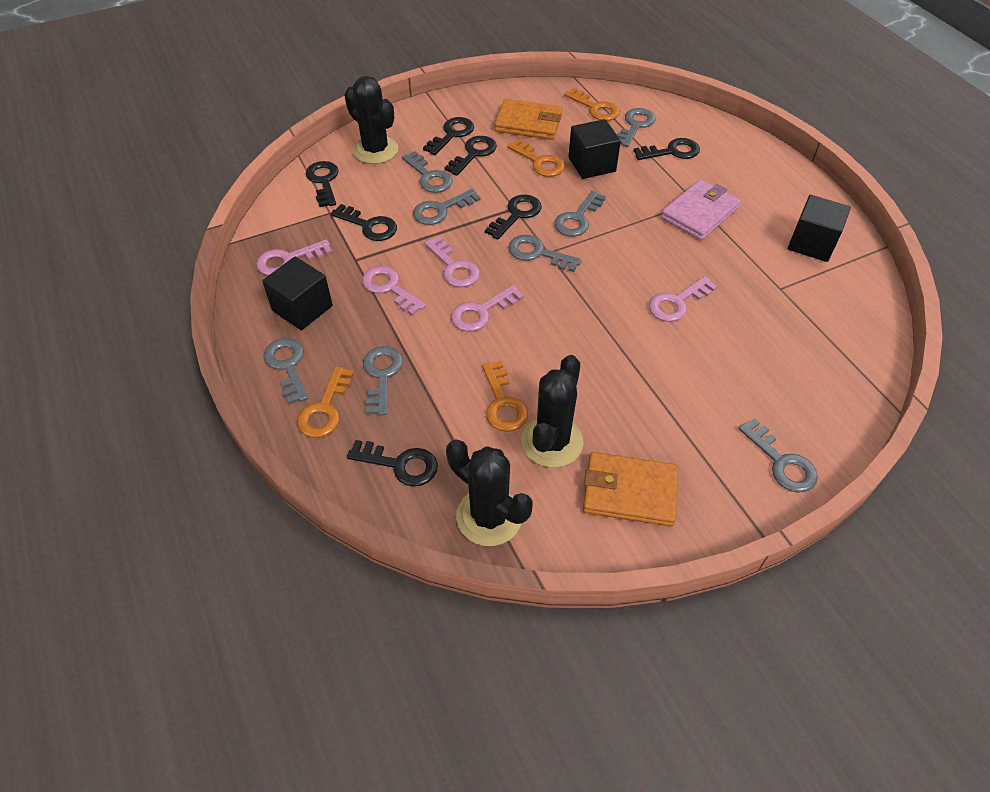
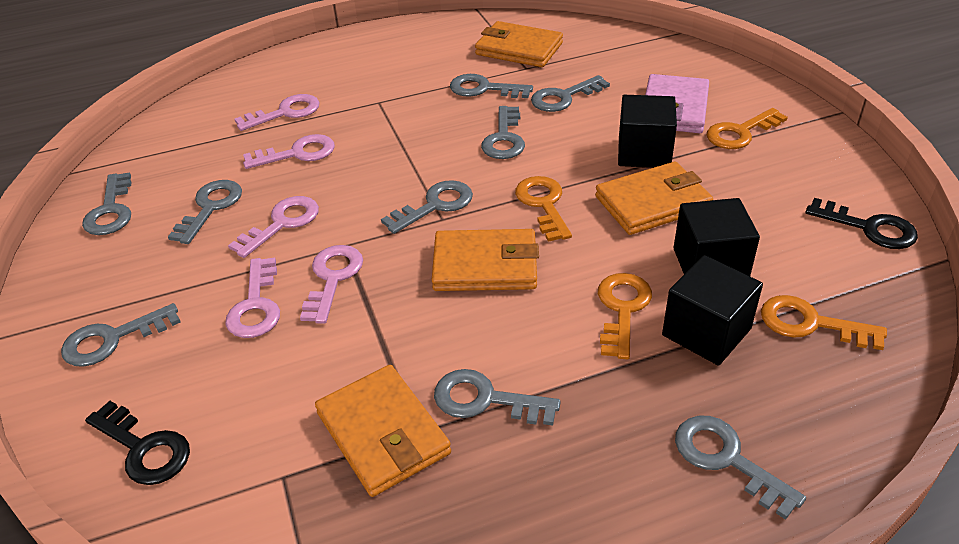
black cactus: [344,76,398,164] [446,439,533,546] [521,355,584,468] = 3 -> none = 0
black key: [305,161,339,207] [331,204,397,241] [347,440,438,487] [423,117,474,155] [445,136,497,176] [485,195,542,240] [634,138,700,160] = 7 -> [85,401,190,485] [805,198,918,249] = 2
grey key: [264,338,308,404] [363,346,403,415] [402,151,452,193] [413,189,481,225] [508,235,582,272] [554,191,606,236] [617,108,656,147] [738,418,818,493] = 8 -> [61,303,181,367] [82,172,131,235] [168,180,242,244] [381,180,473,234] [434,369,561,425] [450,74,533,98] [481,106,525,159] [531,75,610,112] [675,416,806,520] = 9
orange wallet: [494,99,563,140] [583,452,678,527] = 2 -> [315,365,451,497] [432,229,539,291] [475,21,563,67] [595,161,713,235] = 4

